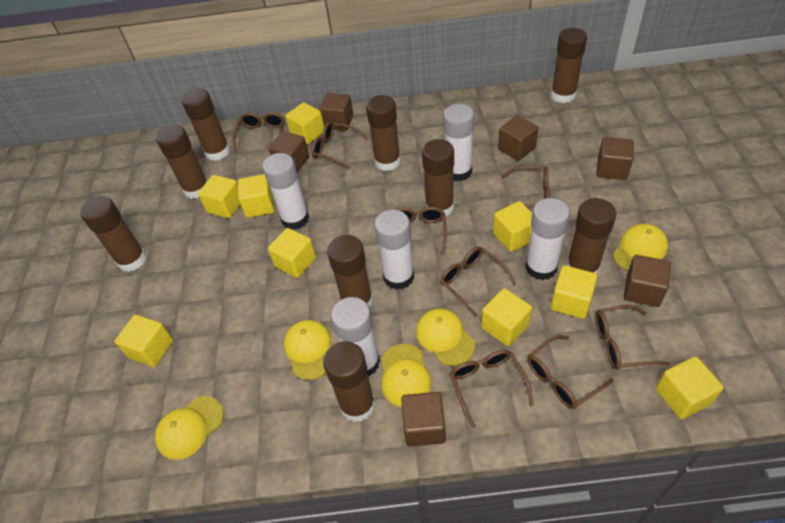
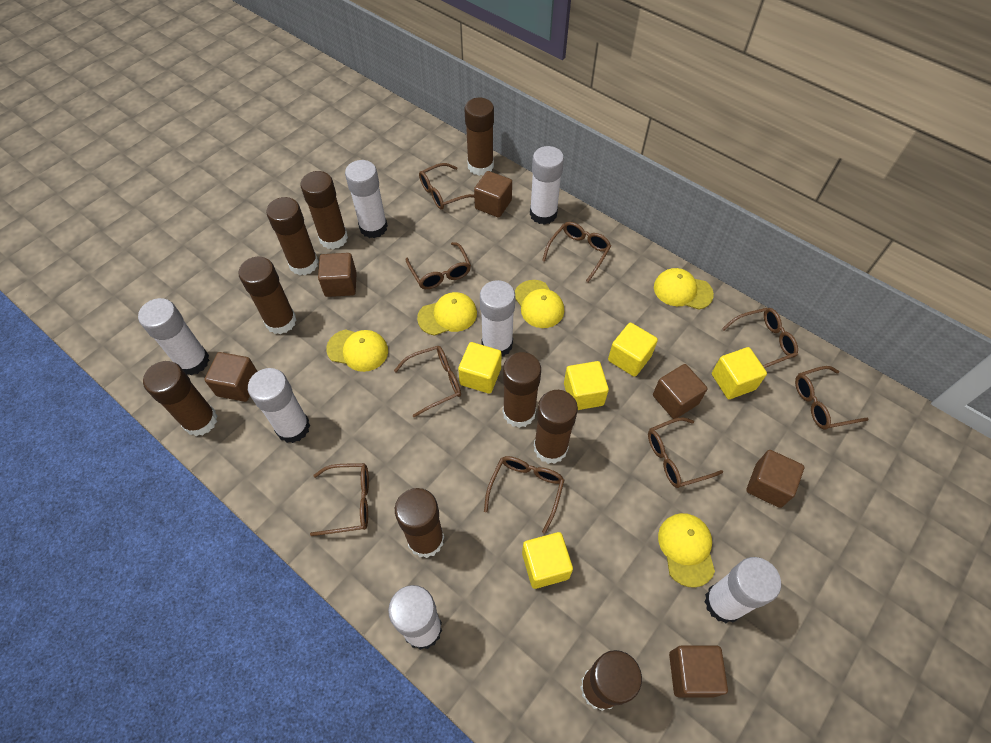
brown glasses: [233,112,285,152] [311,121,368,169] [395,207,447,255] [440,247,516,317] [449,350,534,428] [501,166,550,208] [527,335,613,409] [595,305,670,370] = 8 -> [310,463,369,536] [394,346,461,417] [406,242,471,289] [419,163,474,210] [484,456,564,534] [542,222,611,282] [648,417,723,488] [722,308,798,368] [795,366,868,430] = 9
white glue stick: [262,153,309,230] [331,297,380,377] [374,209,414,290] [443,104,474,181] [525,198,570,280] = 5 -> [138,298,210,375] [248,368,310,443] [345,160,388,238] [388,585,442,650] [480,280,515,357] [530,146,564,225] [704,557,781,623] = 7
yellow cube: [115,315,173,367] [198,175,241,218] [238,174,274,218] [268,228,316,278] [285,102,324,144] [481,288,532,346] [493,201,532,252] [551,265,597,319] [656,357,724,419] = 9 -> [458,342,501,394] [522,532,573,589] [564,361,609,410] [608,323,658,377] [712,347,767,399] = 5

